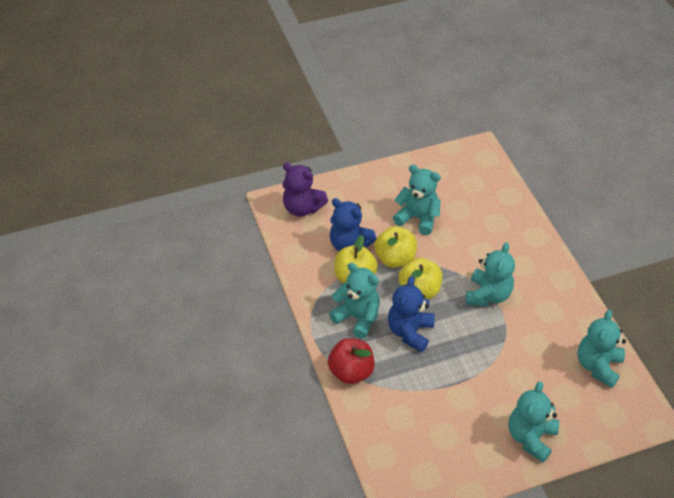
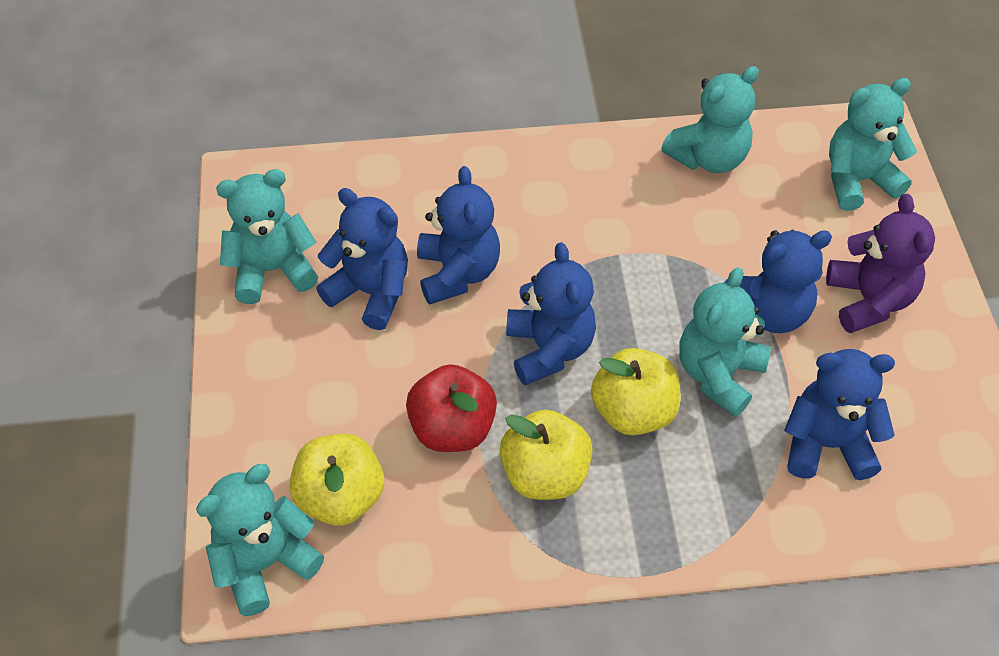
blue teddy bear: [330,198,377,251] [388,276,435,352] = 2 -> [316,188,408,330] [417,166,500,305] [506,242,596,385] [724,230,832,333] [784,349,895,480] = 5

